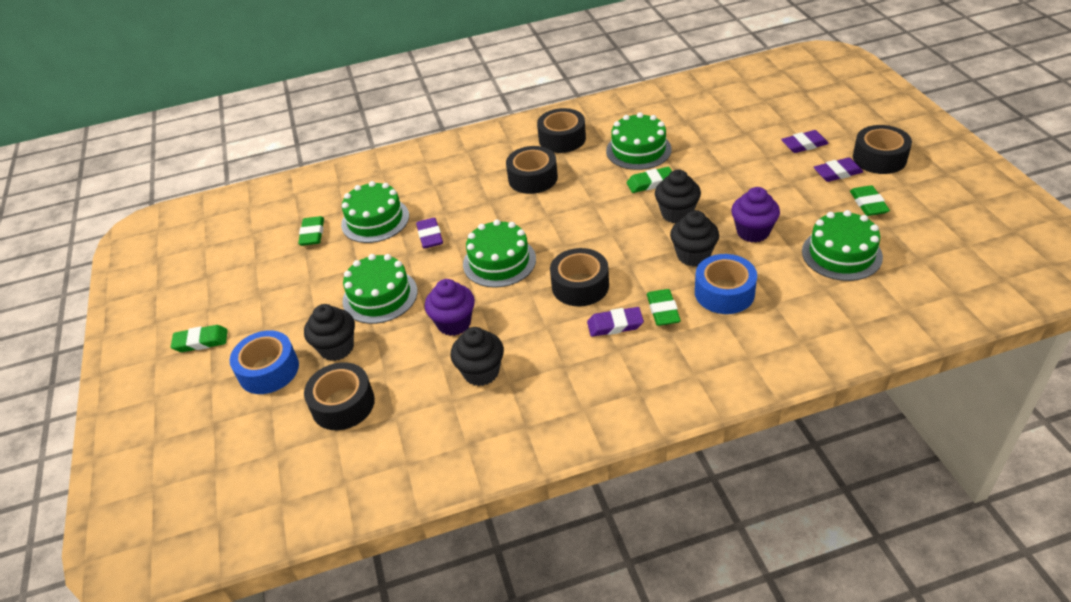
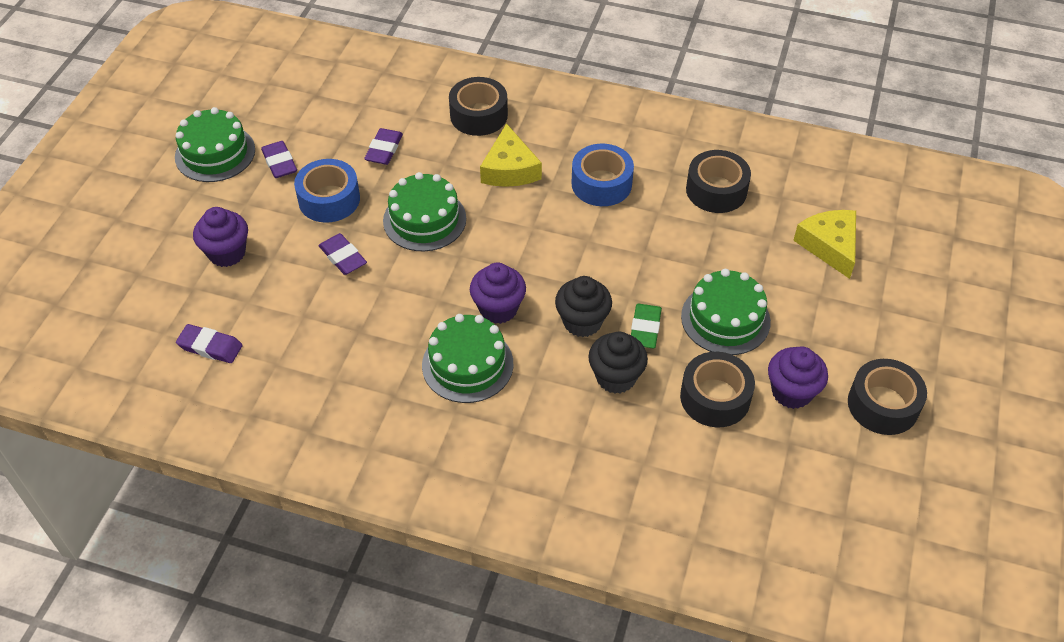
black cupcake: [304,304,355,361] [451,327,504,386] [655,169,701,223] [670,210,719,267] = 4 -> [555,276,612,337] [588,332,648,394] = 2
black tape: [304,362,375,430] [506,146,558,194] [537,108,586,153] [550,248,609,306] [853,125,912,174] = 5 -> [449,77,508,136] [680,352,755,427] [686,150,751,213] [848,359,927,435] = 4
green cake: [341,181,409,243] [343,254,417,324] [463,220,536,288] [606,112,672,170] [802,210,883,281] = 5 -> [175,107,255,182] [383,172,466,252] [422,314,513,403] [681,269,771,355] = 4
green eraser: [171,325,228,352] [298,216,324,246] [627,167,672,193] [647,289,681,326] [850,185,890,216] = 5 -> [631,304,662,348] = 1
purple cupcake: [425,279,475,336] [731,187,780,242] = 2 -> [193,207,248,267] [470,263,526,324] [768,346,828,409] = 3
yellow cheese: none = 0 -> [480,123,542,187] [793,210,856,279] = 2

